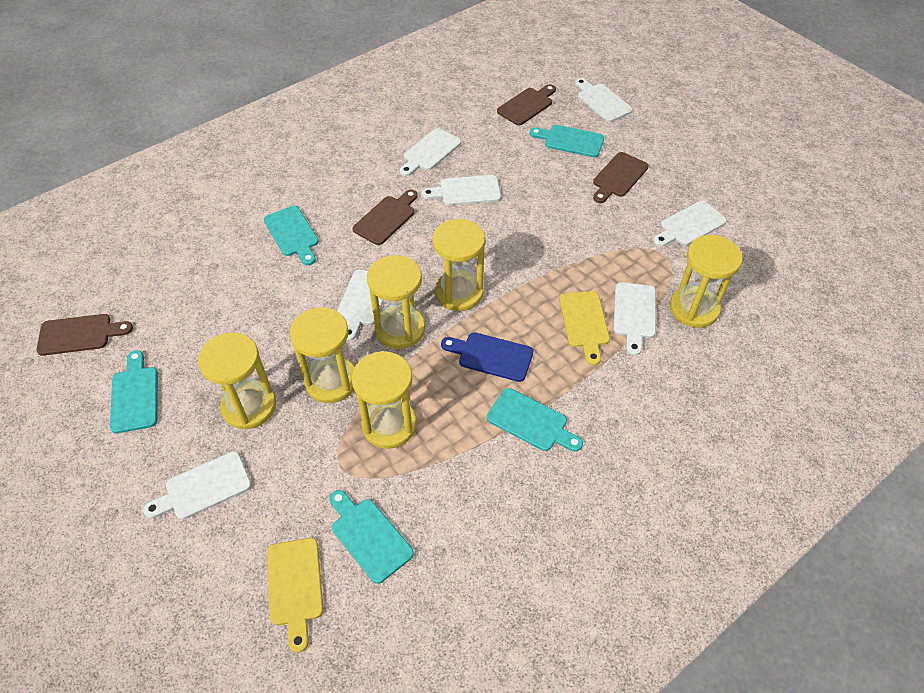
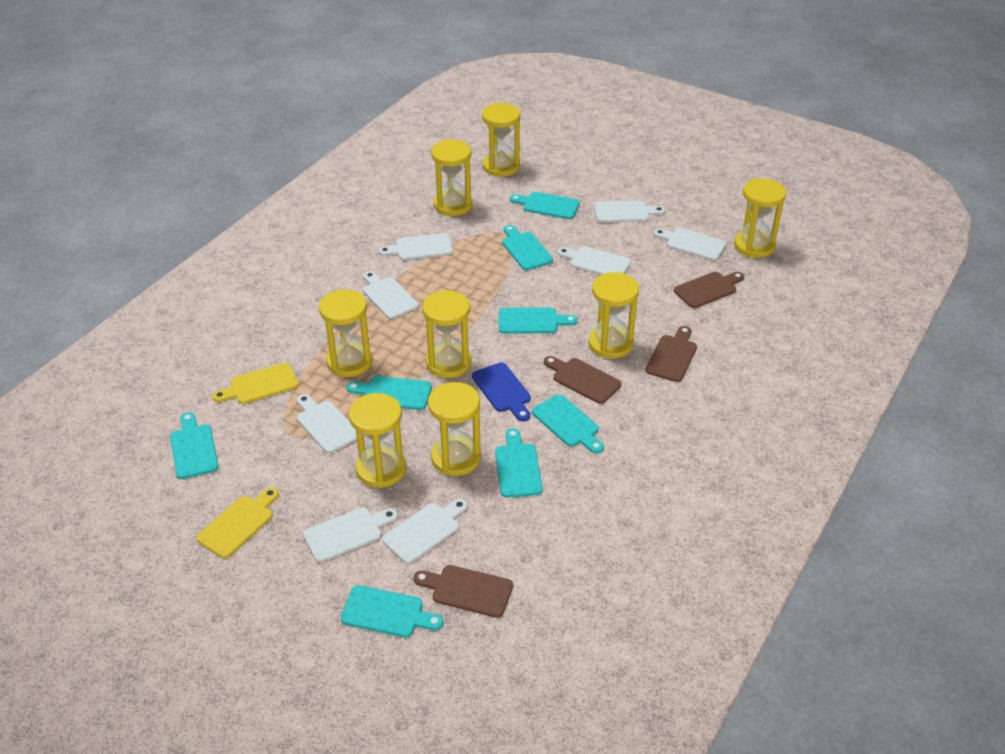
turquoise cutting board: [110,350,158,433] [264,206,319,265] [329,490,414,584] [487,388,583,452] [530,125,604,158] = 5 -> [170,412,219,479] [340,585,443,638] [347,376,432,410] [495,428,543,498] [499,308,577,334] [502,225,553,270] [510,192,580,219] [532,395,604,454] = 8
white cutting board: [143,451,251,520] [337,270,384,341] [400,128,461,176] [422,175,501,206] [575,78,633,122] [613,282,656,355] [653,201,727,247] = 7 -> [297,394,357,453] [303,508,398,562] [363,271,418,319] [379,233,453,260] [382,499,468,564] [557,246,631,275] [594,201,665,222] [653,228,726,261] = 8
yellow hourglass: [198,332,276,429] [290,307,355,403] [352,351,417,449] [367,255,425,349] [433,219,485,311] [670,235,743,328] = 6 -> [319,289,373,377] [349,393,406,488] [422,290,472,378] [428,382,481,476] [431,139,473,216] [482,103,520,177] [589,272,639,359] [734,178,786,258] = 8

